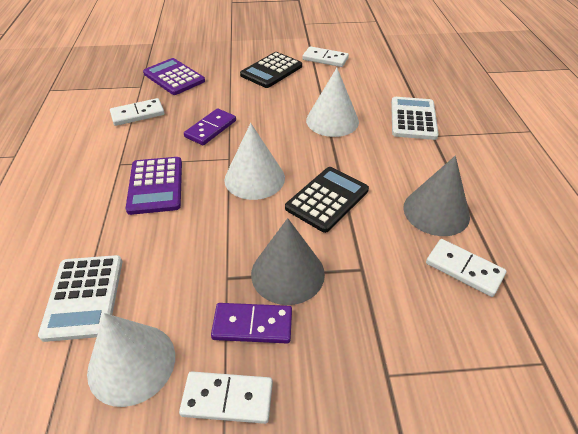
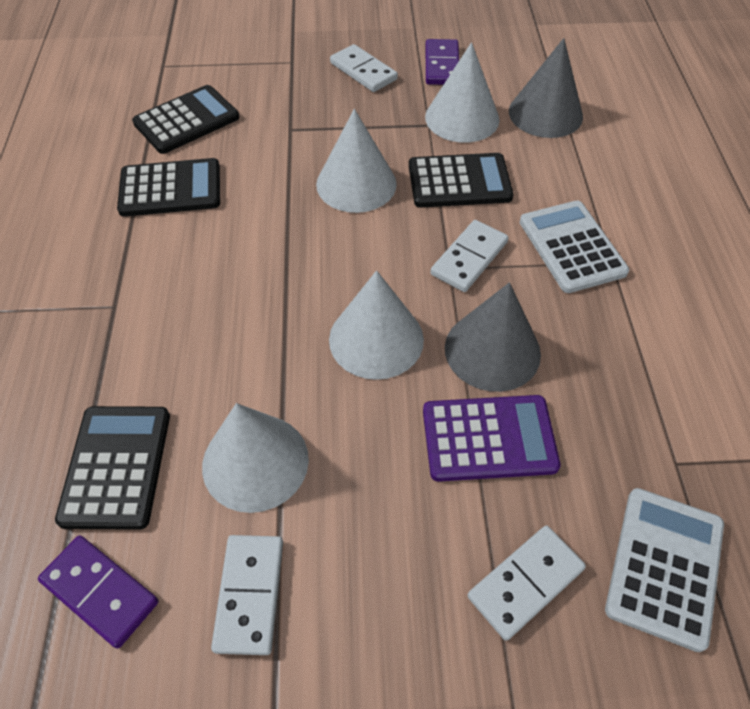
black calculator: [240,52,302,88] [285,167,369,233] = 2 -> [55,406,170,530] [117,158,220,217] [132,85,239,154] [409,153,514,208] = 4
purple calculator: [126,157,182,215] [143,58,205,95] = 2 -> [423,395,561,482] = 1
white cone: [87,313,175,407] [224,123,285,200] [306,68,359,137] = 3 -> [202,403,309,513] [316,109,397,213] [329,270,424,380] [425,42,499,143] = 4

